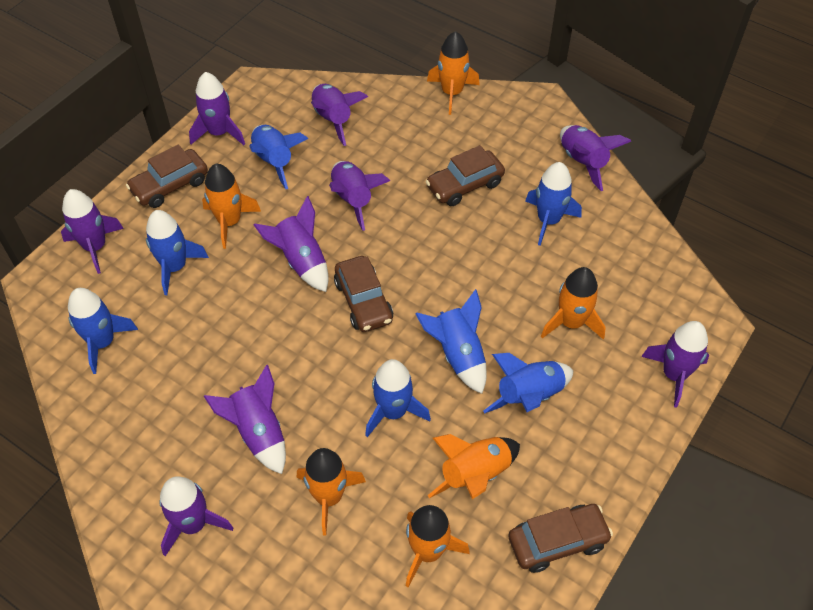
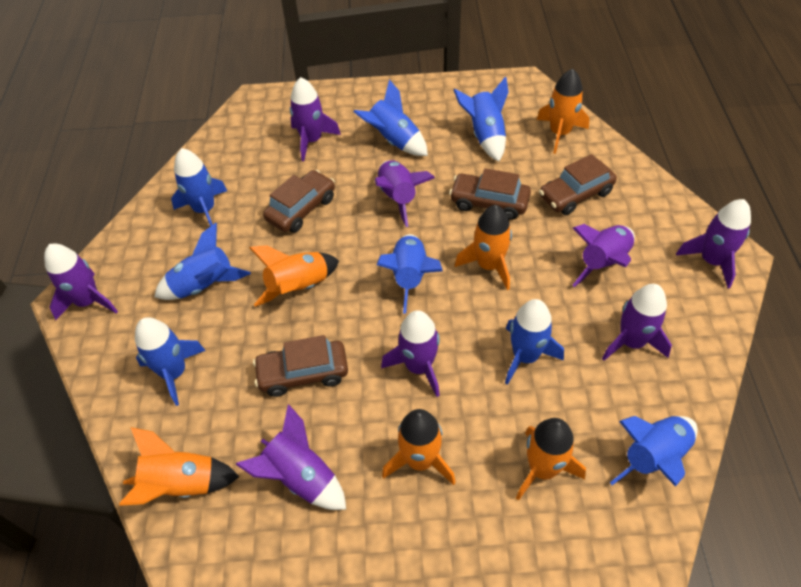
blue rocket: [68,288,138,374] [146,210,209,295] [249,125,308,189] [365,359,431,437] [415,289,487,394] [483,353,573,413] [525,162,582,246] = 7 -> [135,317,206,406] [154,223,251,300] [171,148,227,226] [353,79,428,156] [377,234,443,314] [454,77,508,162] [505,299,564,385] [610,416,698,487] = 8
purple rocket: [61,189,124,274] [159,476,233,556] [189,72,245,145] [204,365,286,474] [254,196,329,292] [311,84,368,146] [329,161,390,231] [560,125,631,191] [641,321,709,408] = 9 -> [44,244,118,320] [235,405,346,510] [290,77,341,161] [375,160,435,227] [381,310,440,397] [573,224,635,287] [602,284,672,361] [676,199,751,288] = 8

